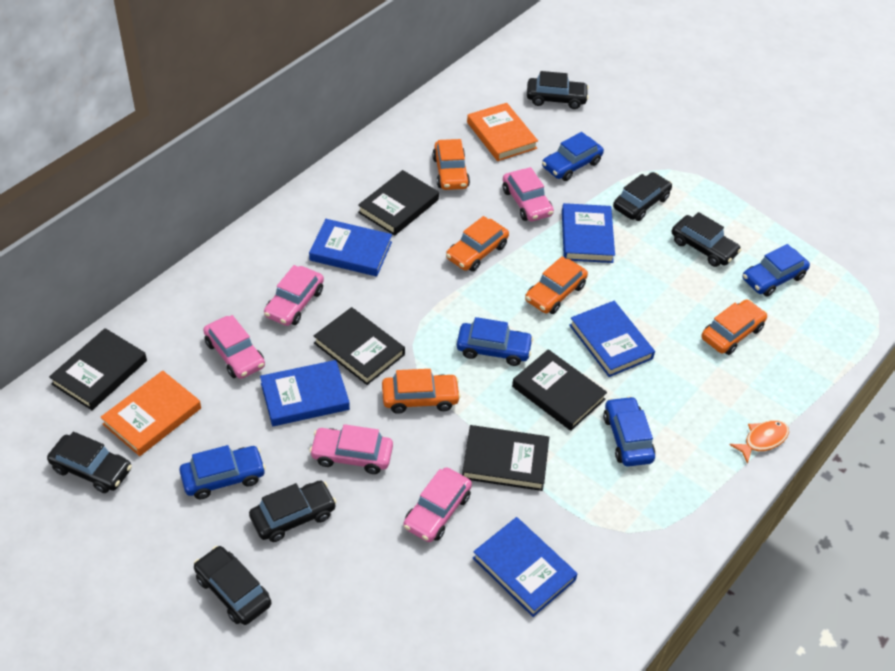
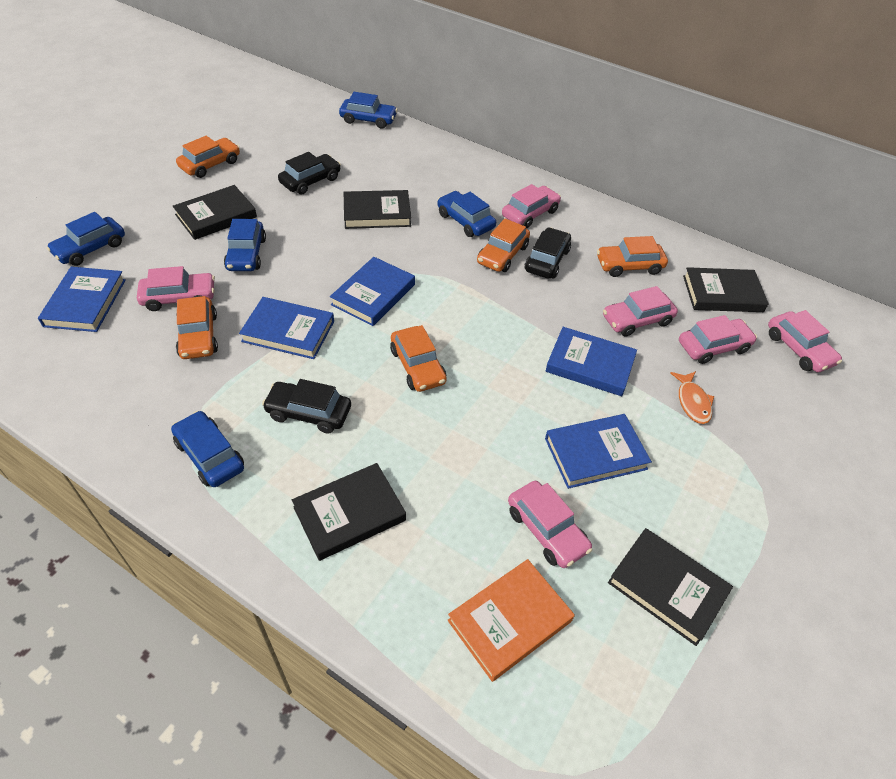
black car: [47,432,132,493] [194,546,271,625] [249,480,337,542] [527,71,589,109] [613,172,672,221] [672,212,741,267] = 6 -> [262,379,351,434] [278,152,341,195] [525,227,571,278] = 3
orange book: [101,371,201,456] [467,103,538,161] = 2 -> [448,559,575,682] = 1
pink car: [203,315,265,379] [264,265,324,326] [309,424,393,474] [403,467,472,542] [503,167,554,222] = 5 -> [137,266,215,311] [502,184,561,228] [508,481,592,568] [603,286,678,337] [679,315,757,364] [768,310,842,372] = 6

